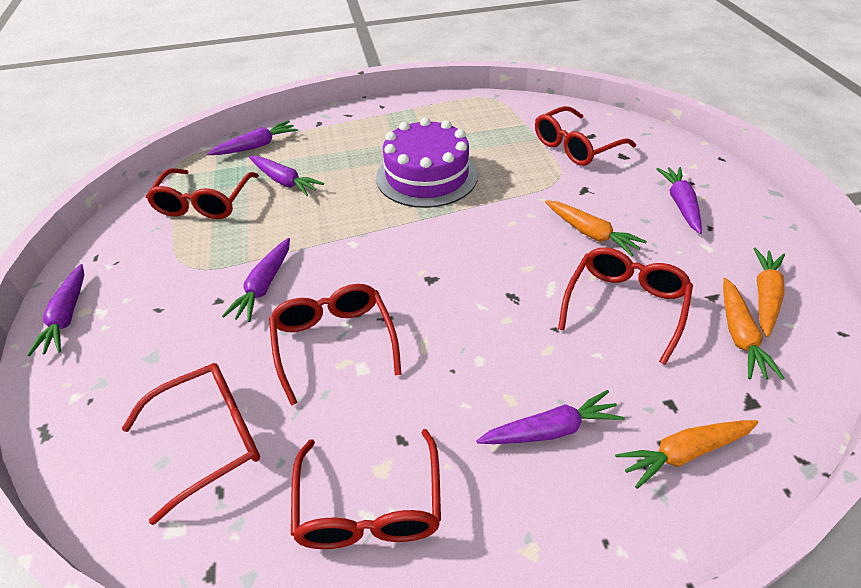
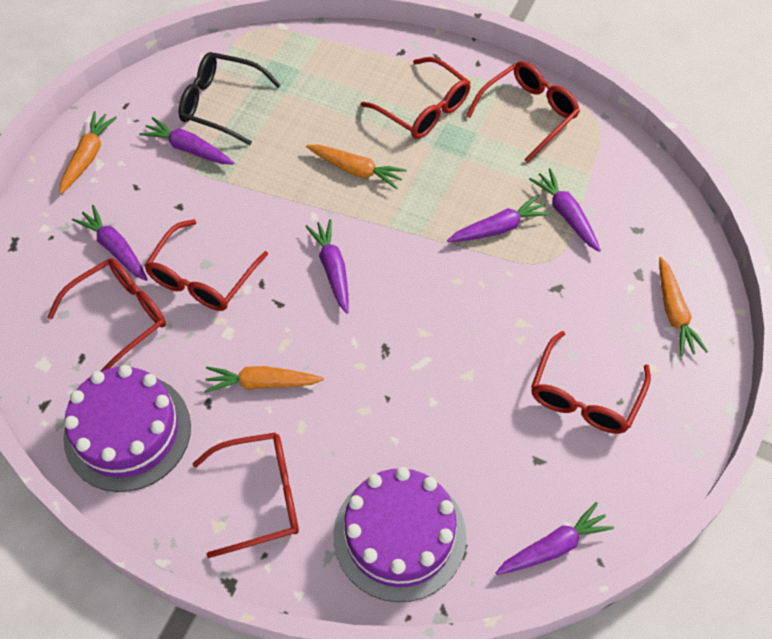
black glasses: none = 0 -> [179,52,281,145] = 1
purple cake: [376,117,478,208] = 1 -> [63,365,191,492] [334,467,466,602] = 2

